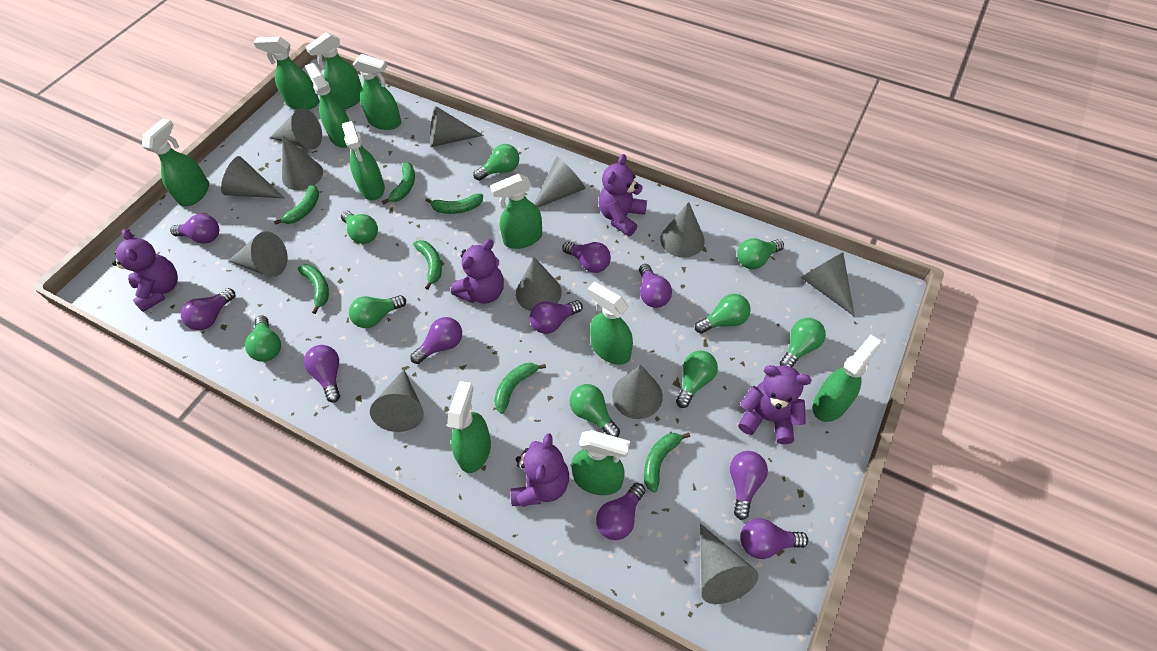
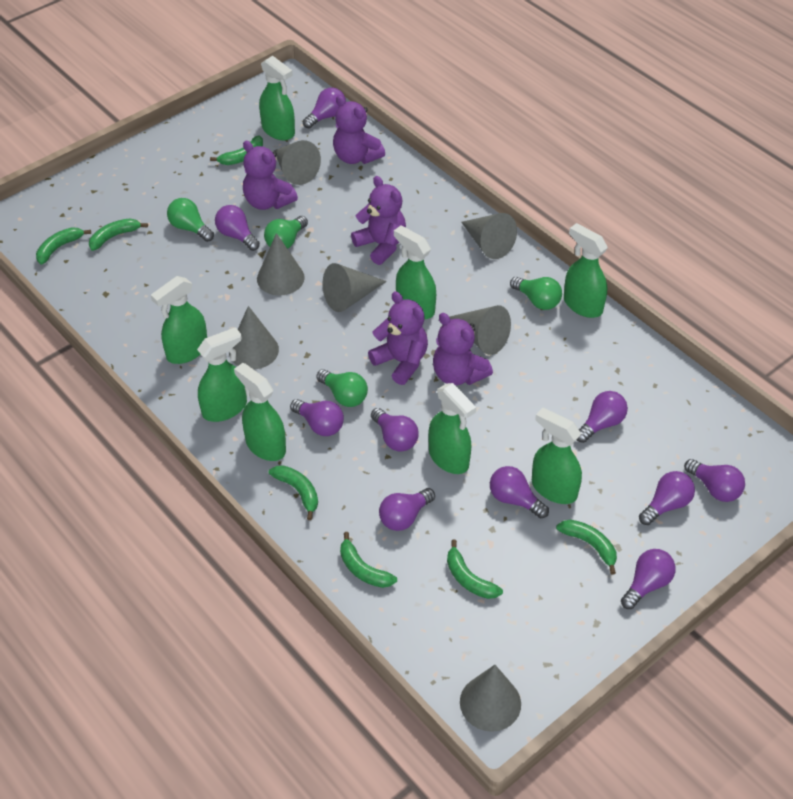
green light bulb: [245,315,281,362] [341,211,378,244] [349,295,406,328] [473,144,519,181] [570,384,620,437] [676,351,718,408] [695,294,751,334] [737,238,784,269] [780,318,826,367] = 9 -> [167,198,214,242] [264,216,308,249] [316,369,368,407] [510,277,562,310] = 4
green spray bottle: [142,118,209,206] [254,37,319,110] [305,32,362,109] [305,63,349,148] [342,121,385,200] [353,54,401,130] [447,381,491,473] [490,174,542,249] [571,430,630,495] [587,281,633,365] [813,335,881,422] = 11 -> [151,276,207,364] [197,327,247,422] [234,363,286,461] [259,56,295,140] [394,226,436,320] [428,383,476,474] [532,408,582,504] [564,223,608,318] = 8
grey cone: [221,156,284,198] [228,232,288,277] [270,108,322,149] [282,136,323,190] [370,369,424,432] [430,106,484,147] [516,257,562,311] [534,157,585,208] [612,365,663,419] [660,202,705,258] [700,523,758,604] [801,252,855,317] = 12 -> [229,306,279,369] [257,233,305,295] [274,140,321,185] [323,263,387,312] [449,305,511,355] [460,665,521,732] [461,213,517,259] = 7

